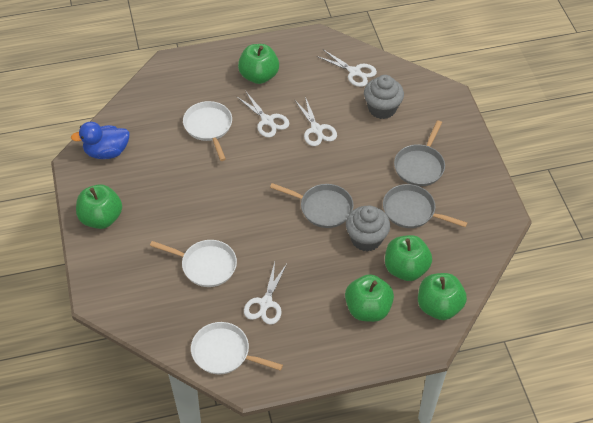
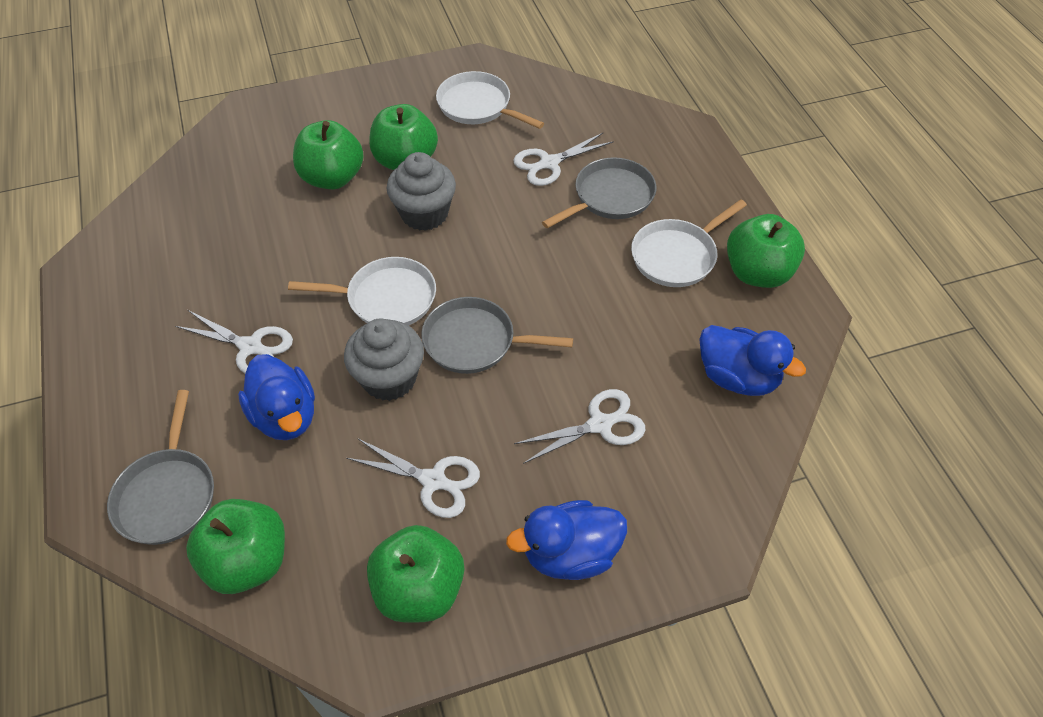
blue duck: [71,122,130,159] = 1 -> [238,354,315,440] [506,500,627,580] [699,325,806,396] = 3

